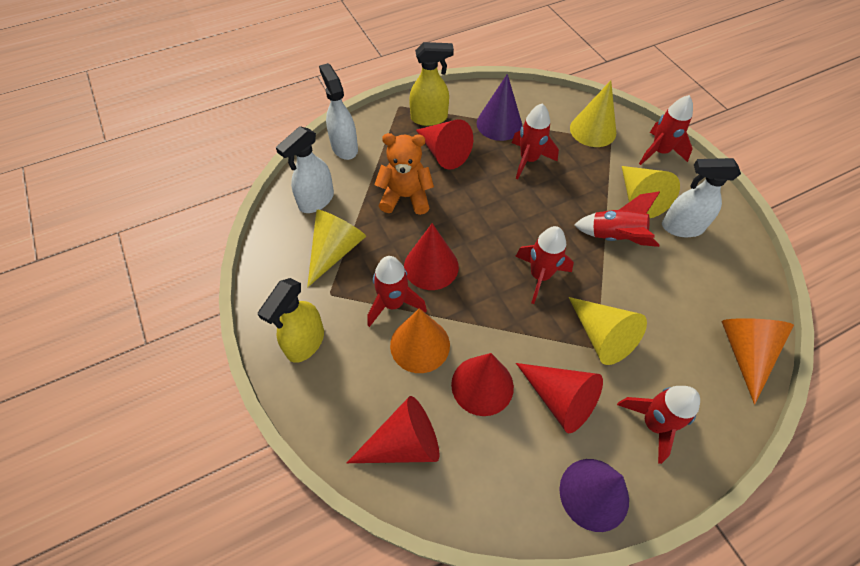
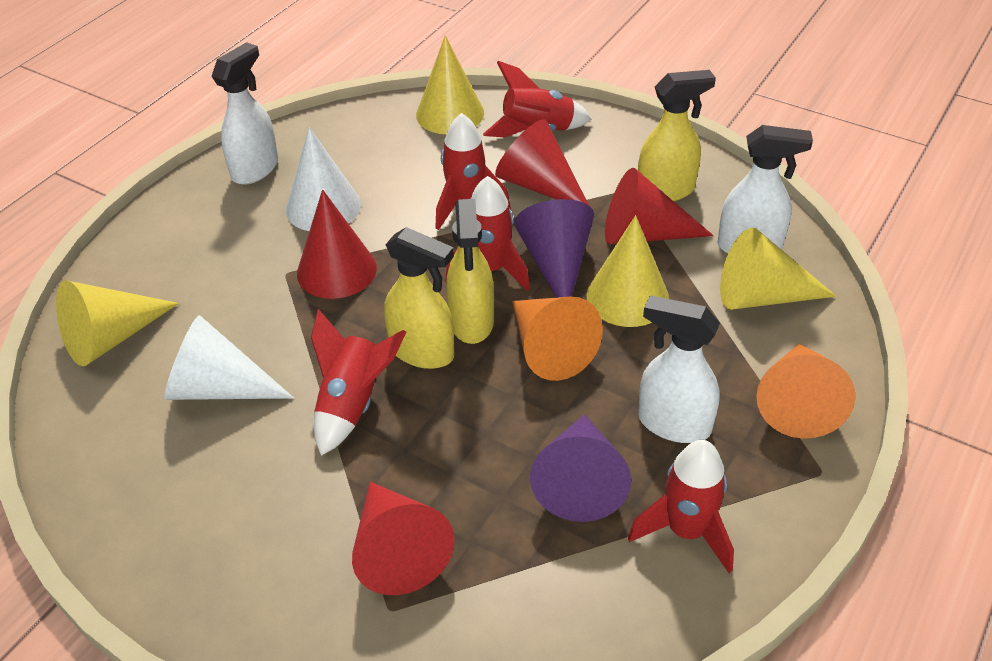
orange teddy bear: [374,133,434,215] = 1 -> none = 0
red cone: [347,396,440,463] [404,223,459,290] [416,119,473,170] [451,353,514,416] [516,363,603,433] = 5 -> [297,190,377,299] [352,482,454,595] [495,119,589,205] [605,168,714,244] = 4
red rocket: [367,256,427,327] [512,103,559,179] [515,226,574,304] [574,191,660,247] [617,386,700,464] [639,95,693,165] = 6 -> [311,309,406,456] [435,113,511,230] [445,176,530,291] [483,61,592,137] [628,440,734,573] = 5
white cone: none = 0 -> [165,315,294,400] [286,127,361,231] = 2
yellow spray bottle: [258,278,324,363] [409,42,454,126] = 2 -> [384,227,454,369] [446,199,494,344] [638,70,716,201] = 3

